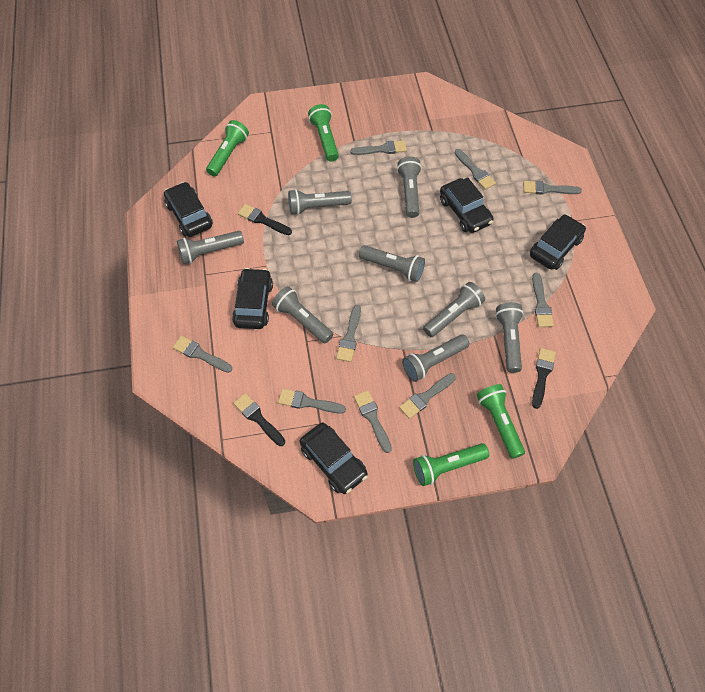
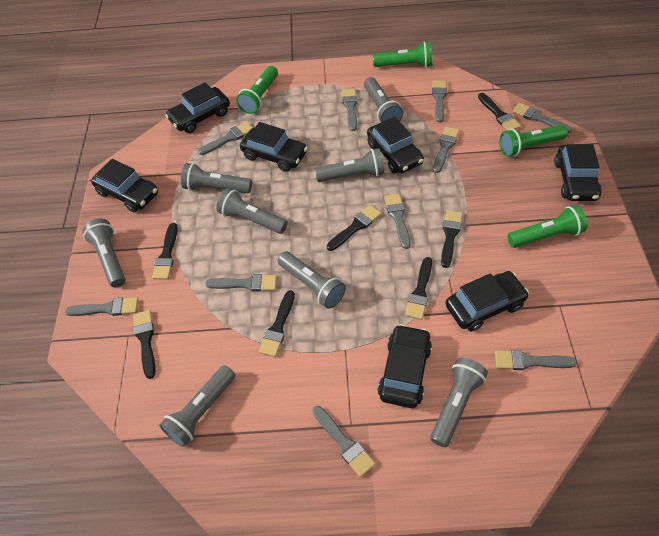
black brush: [233,393,285,446] [238,204,292,235] [532,348,556,409] = 3 -> [133,310,155,379] [152,223,178,280] [259,290,295,357] [327,205,381,251] [405,257,432,320] [441,210,463,268] [478,93,521,131] = 7
black car: [164,182,213,237] [232,268,273,329] [300,423,368,494] [440,177,494,233] [530,214,586,270] = 5 -> [91,159,158,212] [165,82,230,133] [240,122,308,172] [367,117,424,174] [378,324,432,408] [445,271,529,331] [554,144,602,201] = 7
grey brush: [173,336,232,373] [278,389,346,414] [336,305,361,362] [350,140,407,155] [354,390,392,453] [399,373,456,419] [455,149,496,190] [523,181,582,195] [532,273,554,327] = 9 -> [65,297,138,316] [198,122,253,155] [205,274,277,292] [312,406,376,477] [342,89,357,131] [384,194,411,249] [432,80,447,123] [433,127,459,173] [495,350,577,370] [512,102,572,133] = 10

